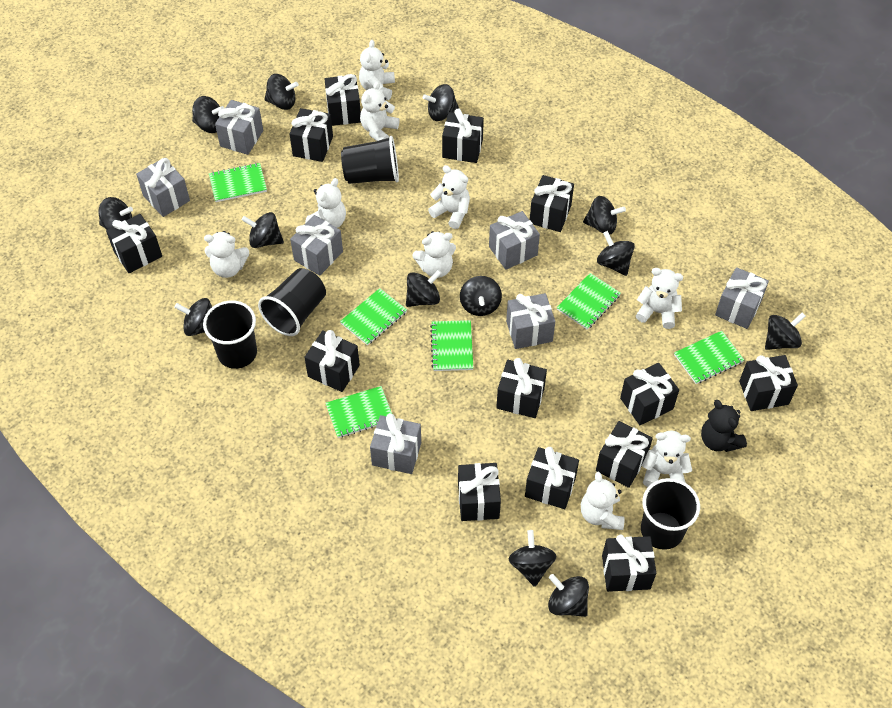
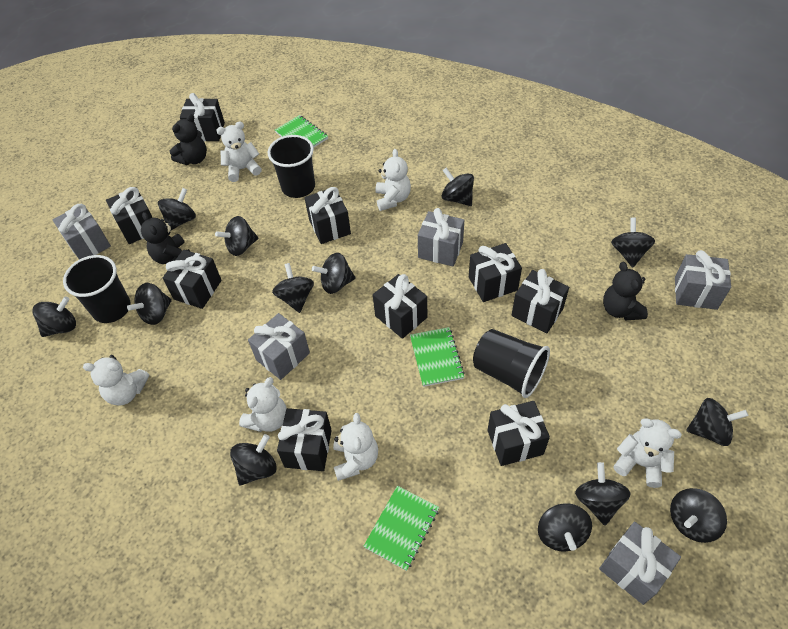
black cup: [203,300,257,369] [258,268,326,336] [341,136,399,184] [641,478,700,550] = 4 -> [63,255,130,323] [268,135,315,198] [473,329,550,398] = 3
black gift: [106,214,162,273] [289,108,333,162] [304,330,360,392] [324,74,361,126] [442,108,484,163] [458,463,501,521] [496,358,547,418] [525,447,579,509] [530,175,574,232] [596,421,653,488] [602,534,656,592] [620,363,679,425] [739,355,798,411] = 13 -> [106,187,153,244] [163,250,222,309] [180,93,225,141] [277,408,332,471] [304,187,351,244] [373,274,427,339] [469,243,522,302] [487,401,550,466] [512,269,569,333] = 9
black teddy bear: [701,400,747,452] = 1 -> [141,212,190,264] [170,114,207,165] [603,262,648,320] = 3
green notebook: [209,163,267,202] [325,386,392,438] [340,288,407,345] [430,320,473,371] [557,273,621,330] [674,331,744,384] = 6 -> [275,115,328,148] [363,486,439,571] [410,327,465,387] = 3
grey gift: [136,158,190,217] [215,100,263,155] [290,215,343,276] [370,414,421,474] [489,211,540,270] [506,293,555,349] [715,267,769,329] = 7 -> [52,204,111,260] [248,313,310,380] [418,208,464,267] [599,521,681,605] [675,250,731,310] = 5
white teddy bear: [204,231,249,278] [305,178,346,228] [359,40,395,100] [360,81,400,141] [412,231,456,278] [428,165,470,229] [581,472,625,530] [636,268,683,329] [642,431,692,487] = 9 -> [83,355,149,406] [216,122,262,182] [239,377,287,432] [333,413,378,481] [376,149,411,211] [613,418,682,488] = 6

